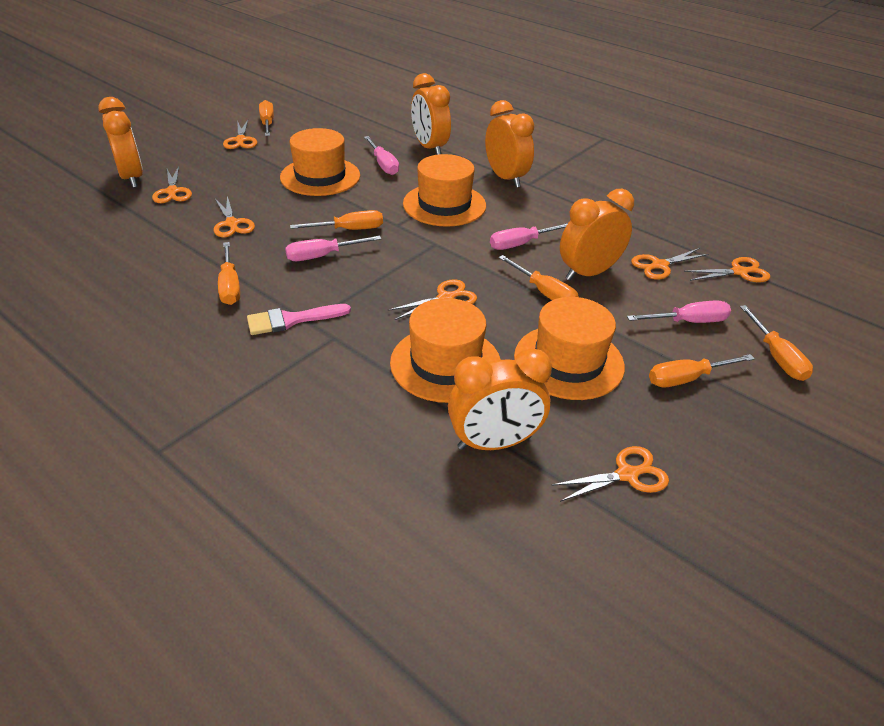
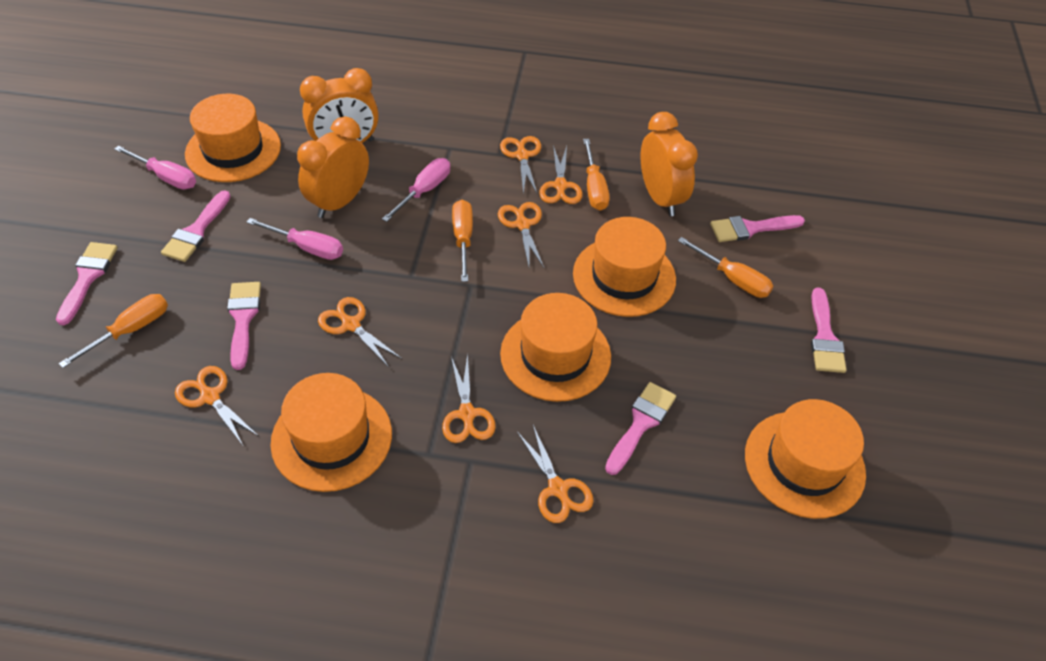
orange clock: [98,97,143,188] [411,73,451,155] [448,348,552,450] [485,100,535,188] [560,189,634,281] = 5 -> [297,116,369,218] [300,68,379,143] [641,112,698,216] = 3
orange hat: [280,128,360,196] [390,298,501,403] [403,154,486,227] [514,297,625,400] = 4 -> [185,94,281,182] [270,373,392,492] [500,293,611,402] [573,217,676,317] [745,399,866,519] = 5
orange screwdriver: [218,242,240,305] [259,100,274,136] [290,210,383,230] [498,255,579,300] [649,354,755,387] [740,305,813,381] = 6 -> [59,294,168,368] [452,200,473,282] [583,139,610,211] [678,237,773,298] = 4
pink brush: [247,304,351,335] = 1 -> [56,242,118,325] [161,190,231,262] [227,282,261,370] [605,382,676,475] [710,215,805,242] [811,287,847,373] = 6
pink screwdriver: [285,236,381,261] [364,136,399,175] [490,223,568,250] [627,300,731,323] = 4 -> [114,145,196,189] [246,218,343,260] [382,158,450,222] = 3

